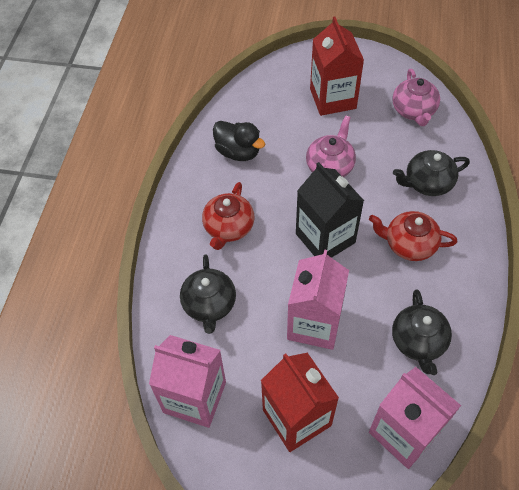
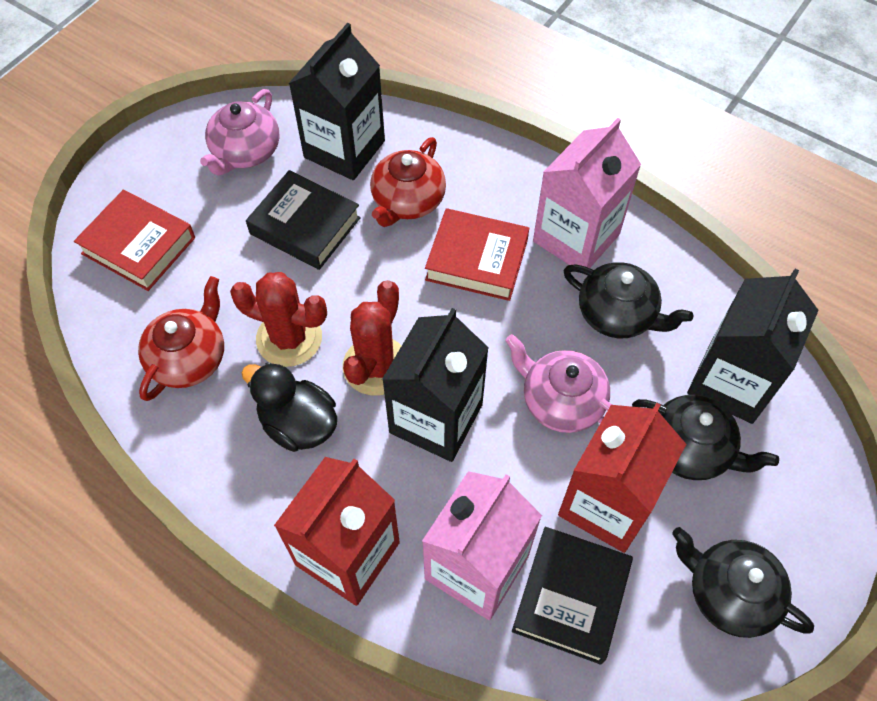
black book: none = 0 -> [246,170,361,270] [512,527,633,665] = 2
black carton: [296,162,364,258] = 1 -> [289,23,385,180] [382,308,489,462] [687,269,819,424] = 3
pink carton: [149,335,226,428] [287,249,349,350] [369,367,461,469] = 3 -> [422,471,542,620] [533,118,641,274] = 2
red book: none = 0 -> [74,190,195,291] [425,208,529,301] = 2
red cactus: none = 0 -> [230,272,327,367] [343,280,402,395] = 2

